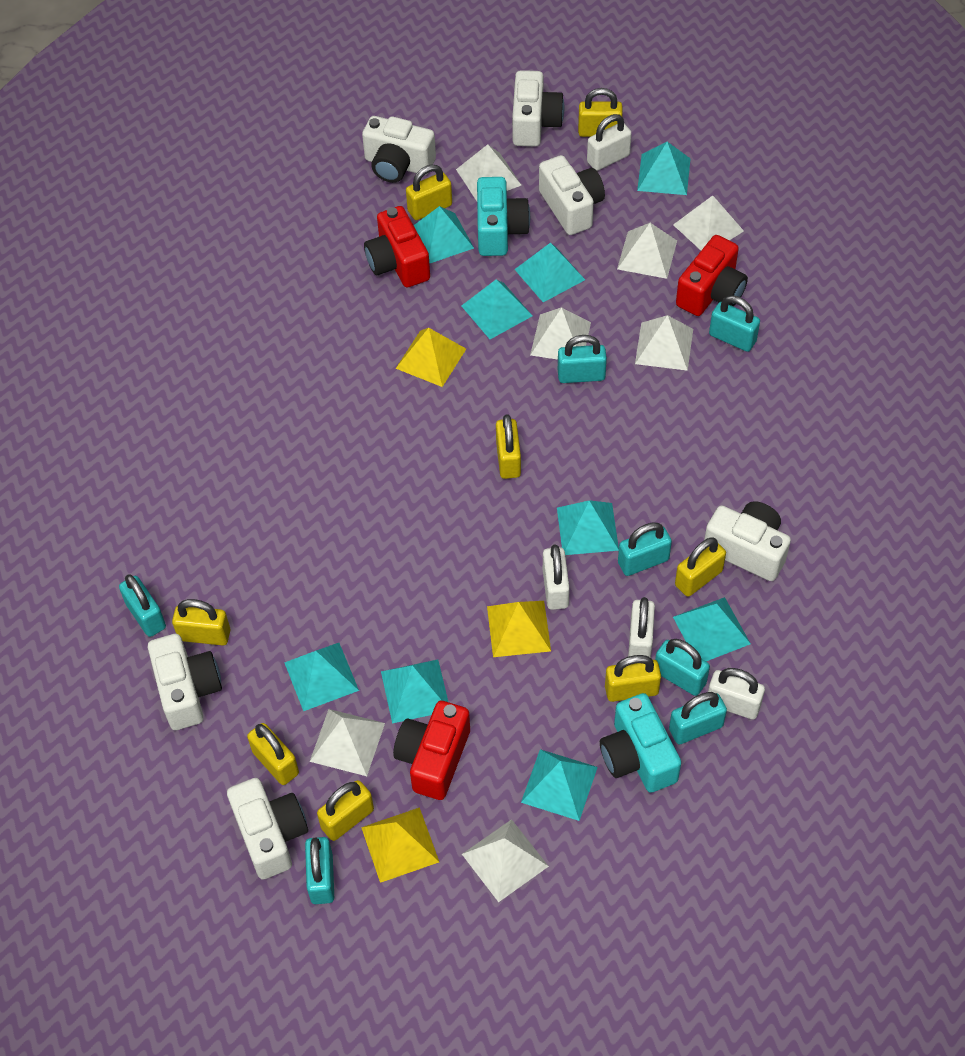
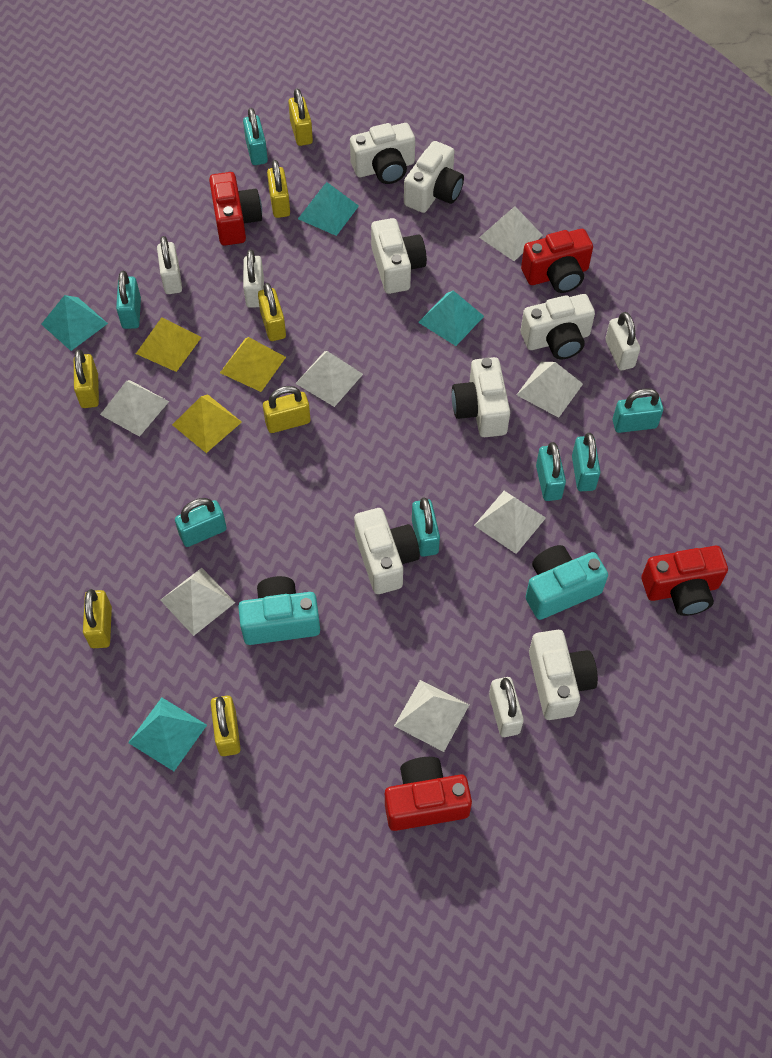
red camera: [364,206,430,287] [393,701,470,800] [676,235,748,316] = 3 -> [209,172,262,246] [385,757,472,831] [521,229,593,293] [641,546,728,616] = 4
turquoise pyramid: [284,643,359,711] [381,659,448,723] [414,206,474,264] [461,279,532,339] [514,243,585,302] [521,749,598,821] [557,500,619,555] [637,142,691,195] [673,597,751,661] = 9 -> [41,295,108,351] [128,698,207,771] [298,182,359,236] [418,290,484,346] = 4
white camera: [148,634,222,730] [227,778,308,880] [362,116,436,183] [512,70,564,147] [539,155,605,235] [704,501,791,581] = 6 -> [350,123,415,184] [354,508,420,594] [371,218,427,294] [404,141,464,213] [452,357,510,437] [521,294,595,359] [529,630,598,720] = 7
yellow padlock: [172,599,230,646] [247,723,299,785] [317,780,374,841] [406,164,452,220] [496,414,521,479] [578,88,623,137] [605,655,661,702] [675,537,726,597] = 8 -> [74,350,99,408] [83,589,112,648] [211,696,241,756] [258,283,286,341] [263,386,310,433] [267,160,290,218] [288,88,313,146] = 7

